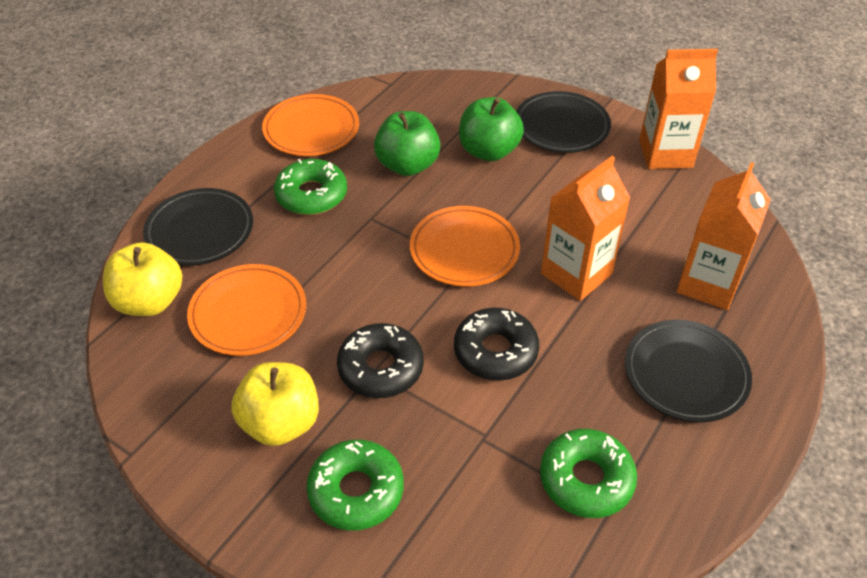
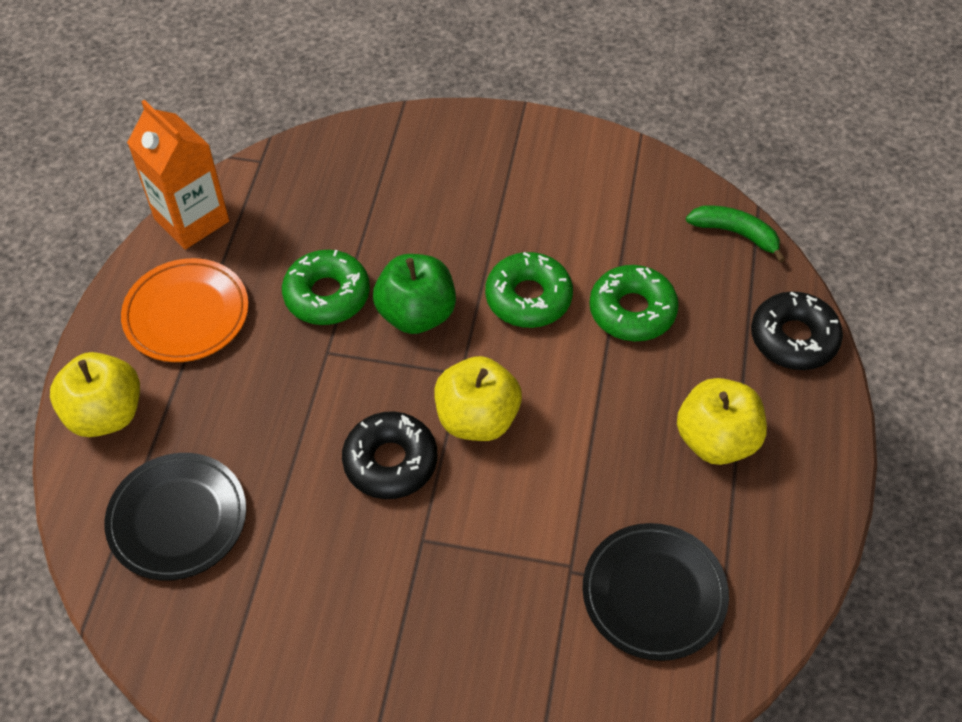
black plate: [143,188,253,266] [516,91,611,153] [625,320,752,422] = 3 -> [105,453,246,581] [582,523,729,661] = 2
green apple: [374,111,440,176] [459,97,524,161] = 2 -> [373,254,456,334] = 1
green banana: none = 0 -> [686,205,785,263] = 1
orange carton: [541,156,630,301] [639,49,718,169] [676,162,771,310] = 3 -> [127,100,229,250] = 1
orange plate: [187,264,306,356] [262,94,359,156] [410,206,520,287] = 3 -> [121,258,249,362] = 1
yellow apple: [103,242,182,316] [231,362,319,446] = 2 -> [50,352,140,437] [434,356,522,441] [677,378,767,465] = 3

